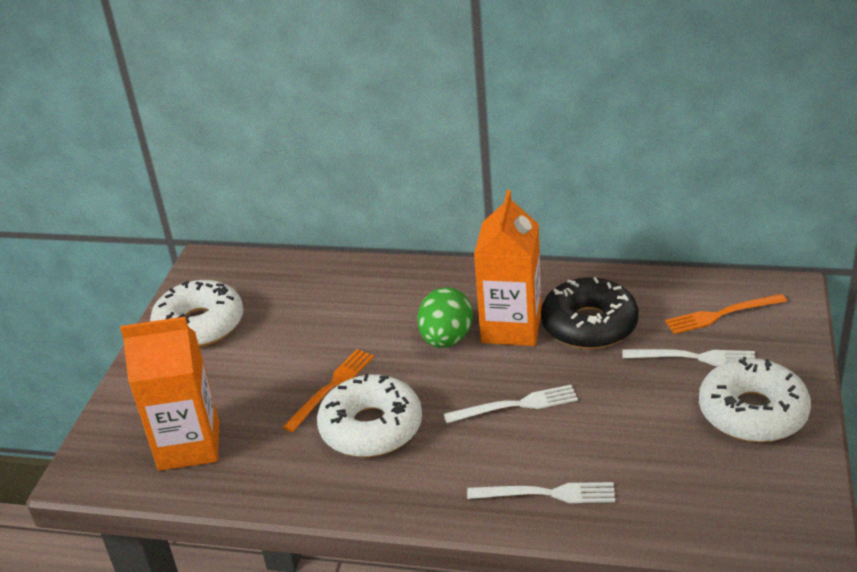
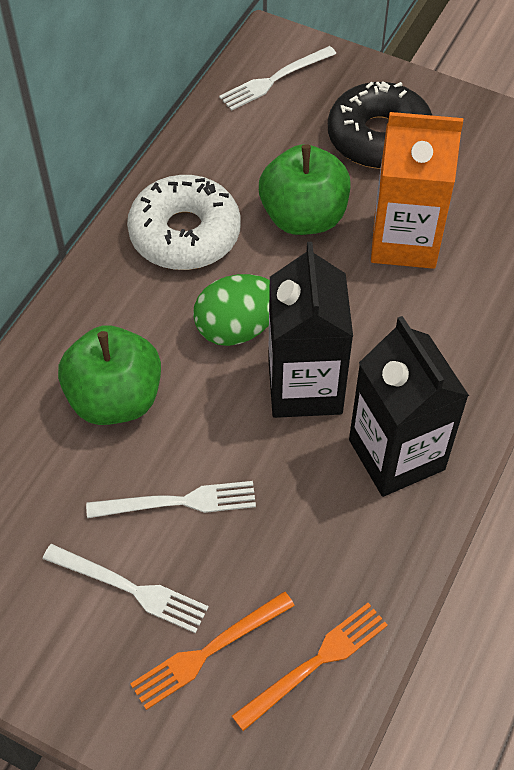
black carton: none = 0 -> [268,242,353,418] [349,316,469,497] = 2
green apple: none = 0 -> [58,325,161,425] [259,144,350,235] = 2
orange carton: [120,317,219,471] [474,190,541,346] = 2 -> [371,112,463,269] = 1
white donut: [150,280,243,347] [317,374,422,457] [699,357,811,442] = 3 -> [127,175,241,270] = 1

